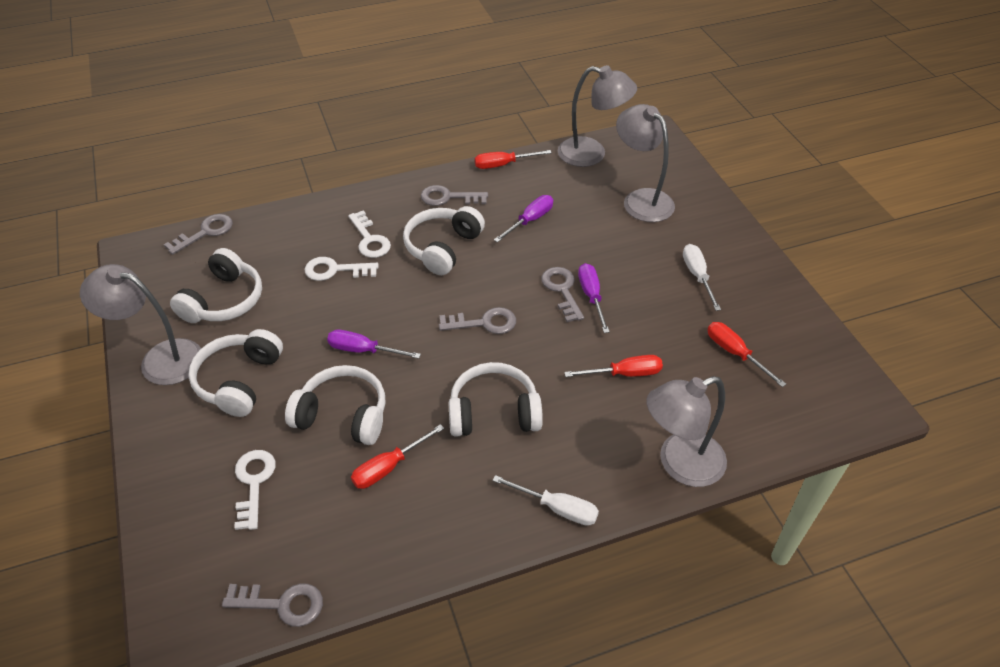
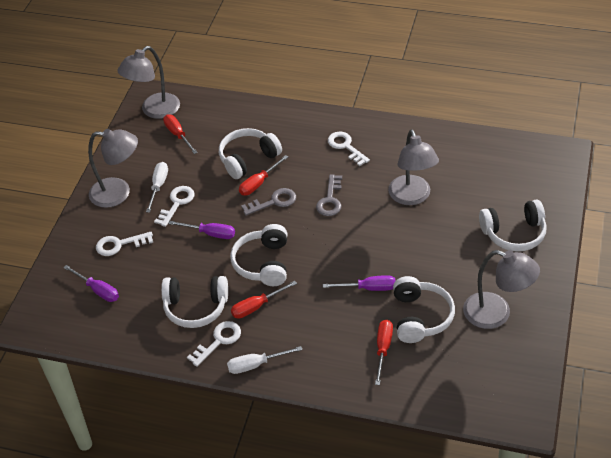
grey key: [164,214,233,255] [222,583,323,627] [421,185,488,206] [439,307,516,334] [541,267,584,322] = 5 -> [241,188,296,216] [316,174,342,216] = 2
white key: [234,450,276,530] [304,257,379,281] [348,210,391,258] = 3 -> [96,232,153,256] [154,186,195,227] [187,321,241,367] [328,131,370,166] = 4

